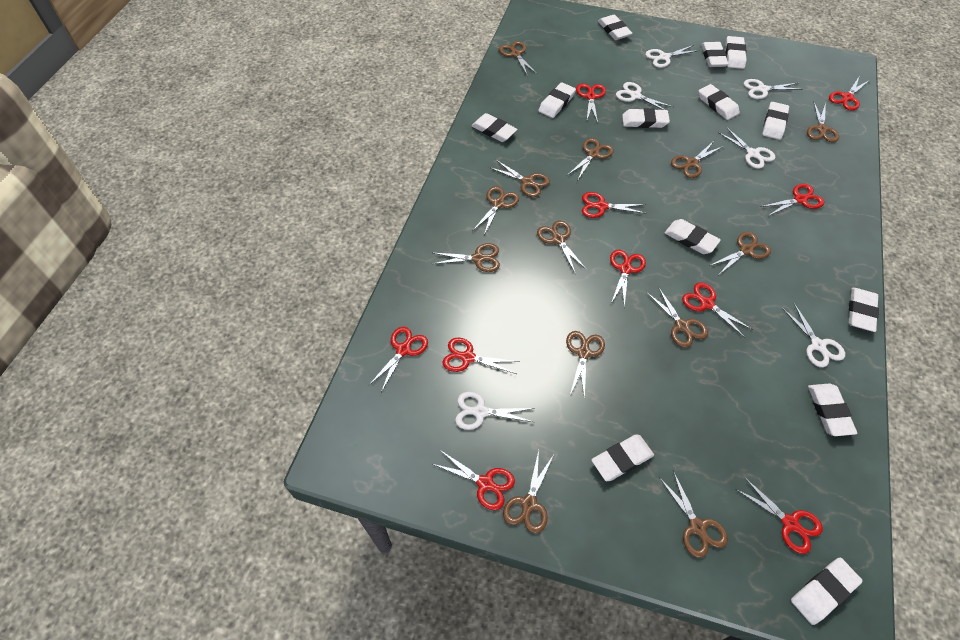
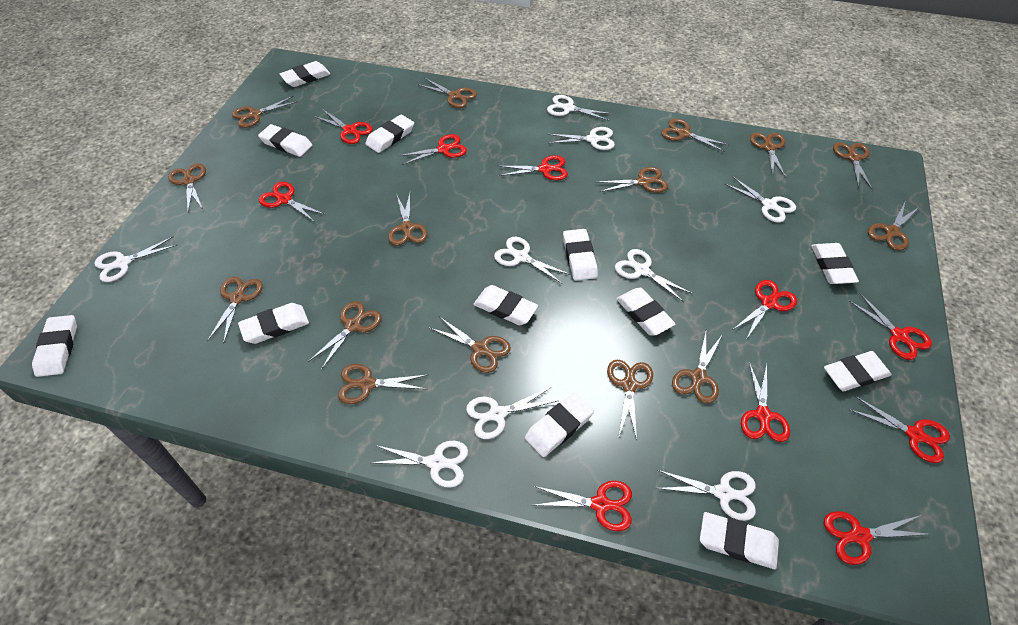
brown scissors: [432,243,500,272] [472,186,519,235] [489,160,550,197] [499,41,537,76] [503,450,553,533] [537,221,587,273] [566,331,605,400] [568,138,614,181] [647,287,708,348] [659,471,728,558] [671,141,724,178] [709,232,771,275] [807,102,839,142] = 13 -> [168,163,206,212] [207,277,263,344] [232,96,298,128] [308,301,381,370] [338,364,427,404] [388,193,428,246] [417,78,477,108] [430,316,511,373] [598,167,668,193] [607,360,653,440] [661,119,729,152] [672,332,723,403] [750,133,786,178] [833,142,872,189] [868,202,919,251] = 15
white eraser: [471,113,517,142] [538,82,576,118] [592,435,654,481] [598,15,632,40] [622,108,670,128] [665,219,721,254] [699,84,740,120] [701,42,729,67] [725,36,747,69] [762,102,789,140] [791,558,863,625] [808,383,857,436] [849,288,879,332] = 13 -> [32,315,77,377] [238,303,309,344] [258,124,312,157] [280,61,331,87] [365,115,414,153] [473,285,538,325] [525,393,594,457] [563,229,598,281] [616,288,676,336] [700,512,779,569] [811,243,859,284] [824,351,891,391] = 12
white scissors: [455,392,535,430] [616,82,673,113] [645,45,700,68] [718,127,776,169] [744,79,803,99] [782,303,845,367] = 6 -> [94,236,177,282] [371,441,468,488] [466,387,557,439] [494,237,570,284] [547,95,613,121] [548,127,615,150] [615,249,692,302] [656,470,756,521] [724,176,796,223] = 9

